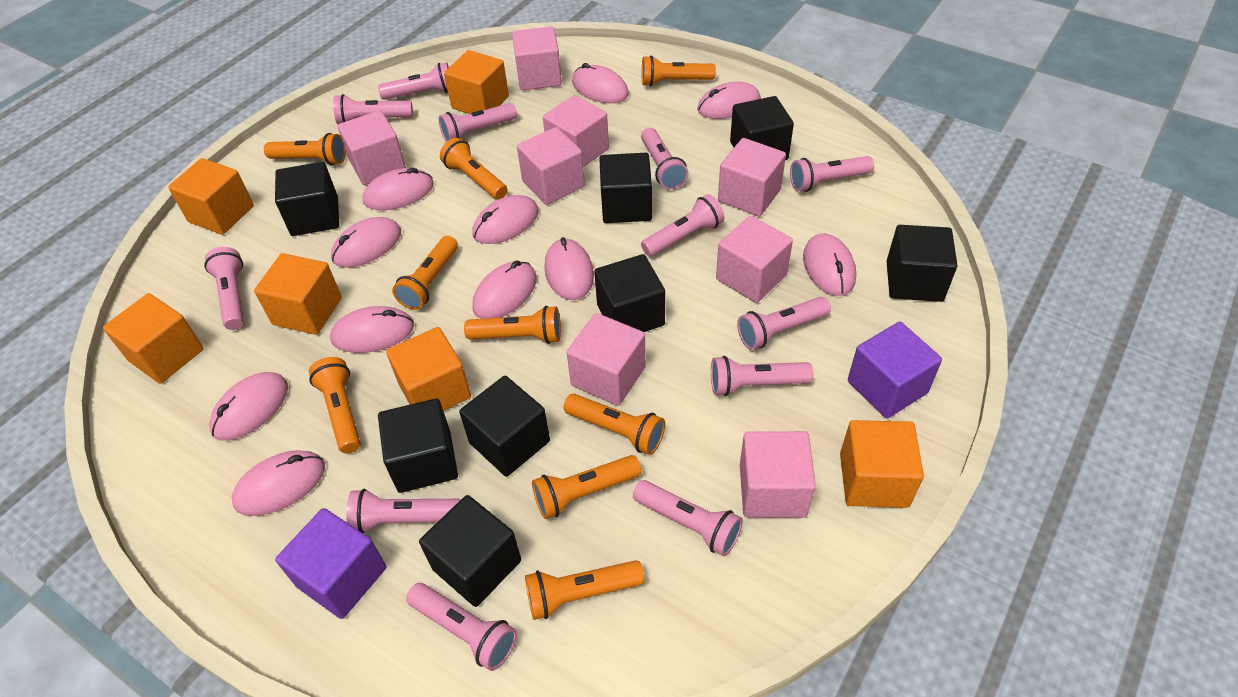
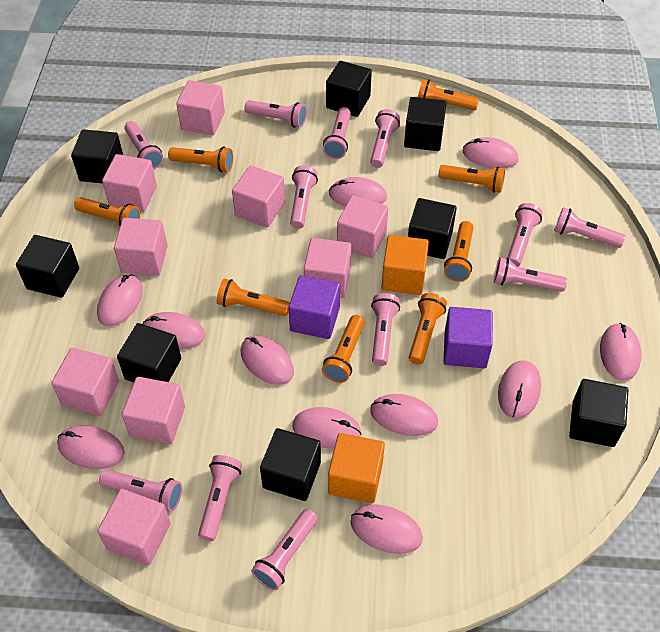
orange cube: [103,293,204,384] [168,158,254,235] [254,253,342,335] [386,327,471,411] [444,50,509,114] [840,420,924,508] = 6 -> [328,433,385,503] [382,235,429,295] = 2
orange flashlight: [264,133,346,165] [309,357,361,453] [392,236,458,310] [440,138,507,200] [464,306,561,344] [525,560,644,620] [532,455,641,519] [564,394,665,455] [642,55,716,86] = 9 -> [74,197,140,226] [168,146,233,173] [217,278,290,316] [322,315,365,383] [409,293,447,365] [418,79,479,110] [438,165,505,193] [444,221,474,282] = 8
pink cube: [338,110,406,185] [512,26,562,90] [517,127,585,205] [543,95,609,167] [567,313,646,406] [716,216,793,303] [718,138,786,217] [740,431,816,518] = 8 -> [51,348,119,416] [97,489,171,566] [102,154,157,212] [114,218,168,276] [122,377,185,444] [176,80,225,135] [232,165,285,228] [304,238,351,298] [337,195,388,258] = 9

